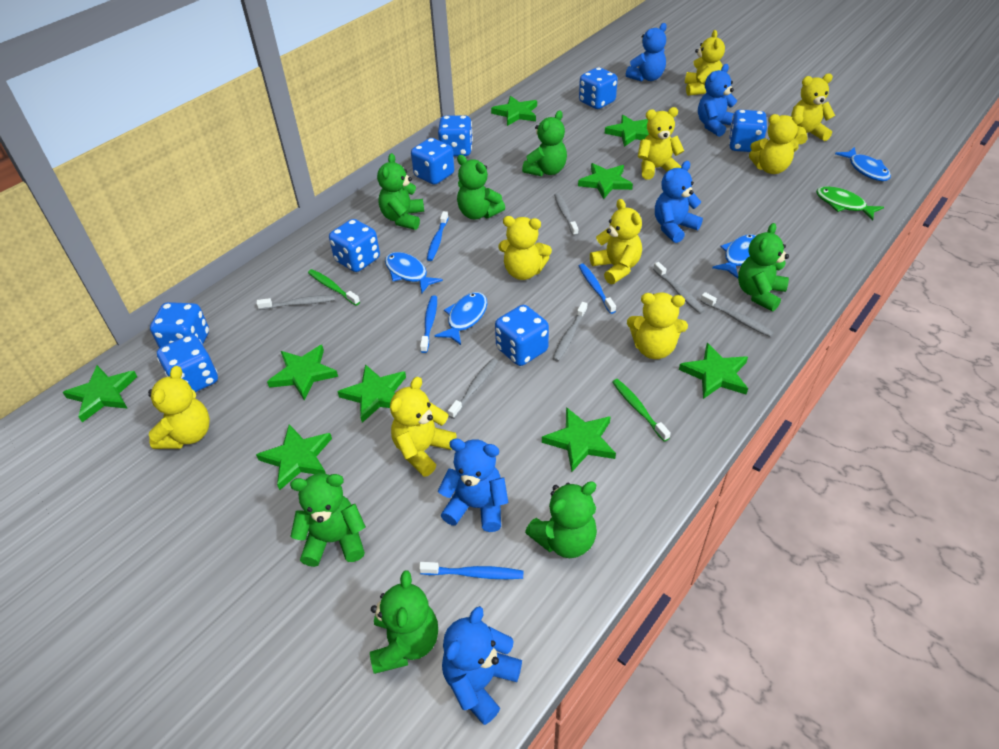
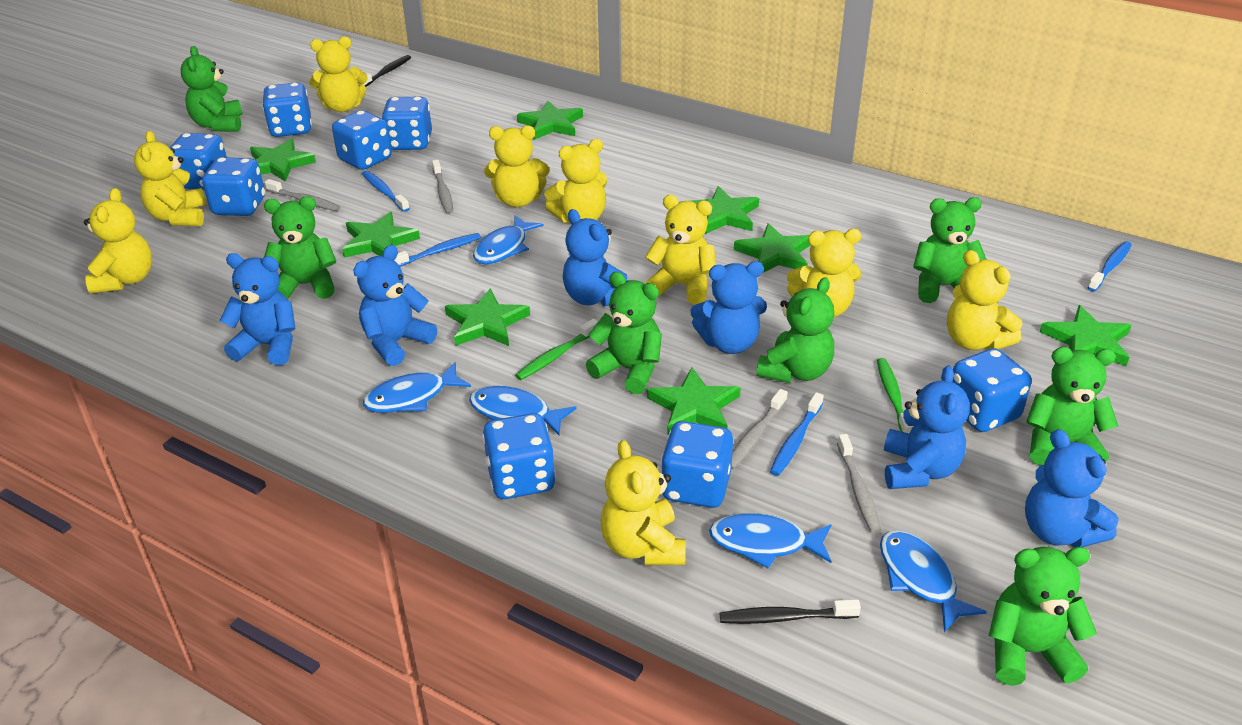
black toothbrush: none = 0 -> [364,55,411,87] [719,600,861,624] = 2
blue fish: [385,252,443,293] [435,292,487,345] [712,234,756,278] [835,147,891,181] = 4 -> [363,362,471,413] [469,386,577,436] [473,215,544,264] [709,513,832,568] [880,530,987,632] = 5
blue teddy bear: [438,439,509,532] [442,606,522,725] [626,23,667,82] [655,161,703,243] [698,64,737,137] = 5 -> [220,253,296,365] [353,245,437,366] [563,209,629,307] [690,261,767,354] [884,365,970,489] [1025,429,1119,547] = 6
green fish: [816,186,884,220] = 1 -> none = 0
green star: [63,365,138,422] [256,424,332,490] [267,345,338,400] [337,364,406,423] [491,96,537,126] [542,407,616,472] [578,163,633,199] [605,115,649,147] [679,343,748,399] = 9 -> [250,139,316,182] [342,212,420,258] [445,288,530,346] [517,101,583,140] [647,367,741,435] [692,186,759,234] [734,223,810,273] [1040,305,1131,366] = 8
grey toothbrush: [256,295,335,310] [448,358,498,419] [553,302,587,361] [554,193,578,236] [653,262,705,314] [701,292,774,337] = 6 -> [265,179,340,211] [432,160,453,213] [731,389,787,469] [837,434,881,533] = 4

